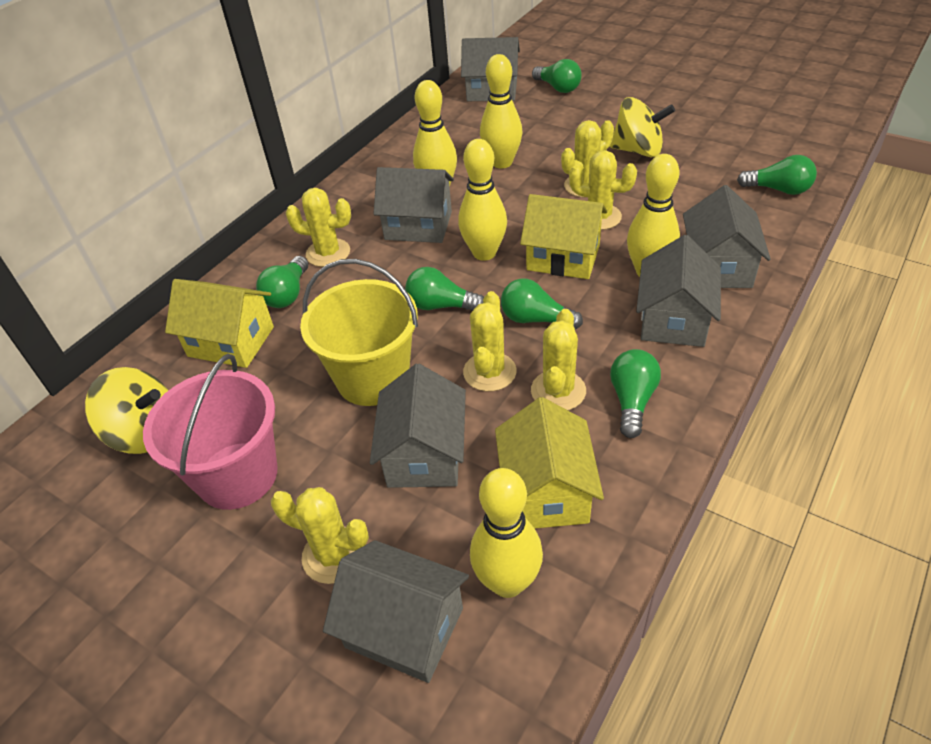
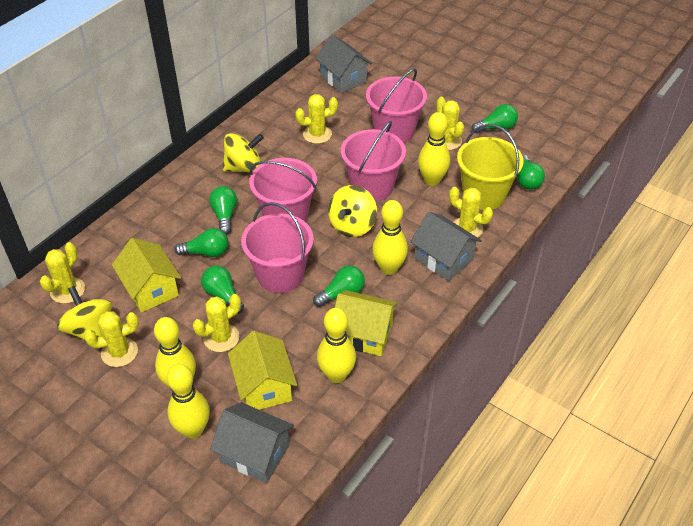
grey house: [323,540,469,683] [370,364,466,488] [373,167,454,243] [461,37,520,101] [636,235,721,347] [683,185,771,288] = 6 -> [210,402,294,483] [315,35,372,93] [410,212,482,281] = 3
pink bucket: [143,354,278,510] = 1 -> [241,202,314,293] [249,158,317,222] [341,121,406,202] [366,69,427,143] = 4
yellow spinning top: [85,367,168,454] [610,97,675,157] = 2 -> [57,286,112,340] [223,133,264,173] [328,185,377,237] = 3

